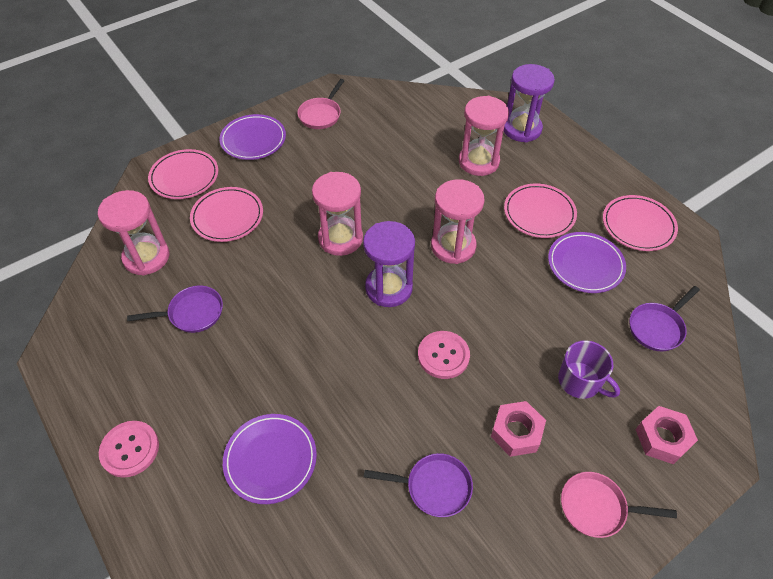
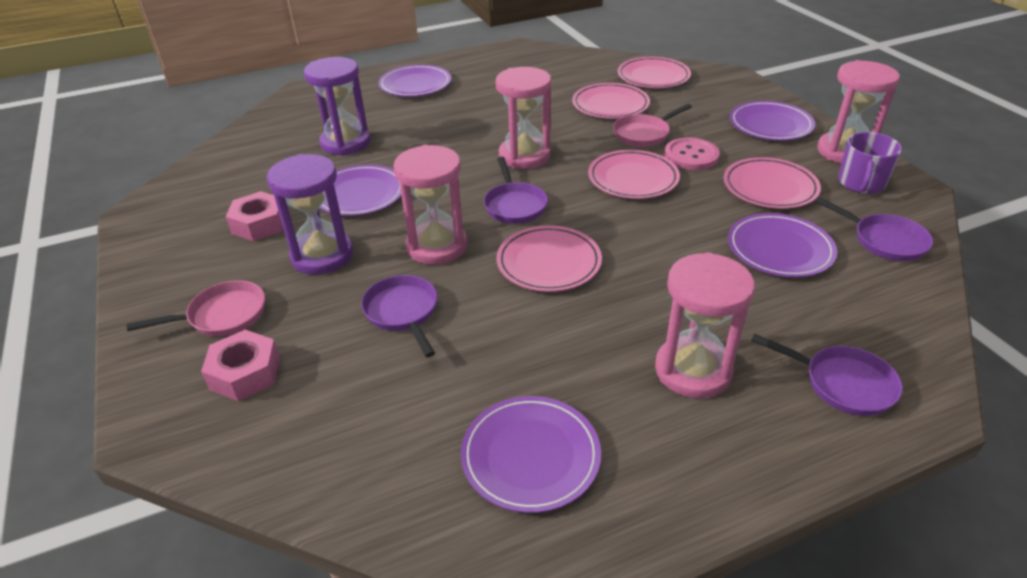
pink button: [99,421,159,478] [418,331,470,379] = 2 -> [664,137,720,170] = 1
pink plate: [148,149,218,199] [190,187,263,242] [504,184,577,238] [603,195,678,251] = 4 -> [497,225,602,292] [572,83,650,119] [588,150,680,199] [618,57,691,88] [724,157,821,209] = 5
purple pan: [127,286,223,333] [364,453,473,517] [630,286,700,351] = 3 -> [361,275,438,357] [484,157,548,224] [751,333,903,416] [815,197,933,261] = 4
purple plate: [219,114,286,160] [223,414,317,504] [548,232,626,293] = 3 -> [319,165,401,216] [379,65,451,97] [461,396,601,513] [728,213,837,278] [730,101,815,141] = 5

